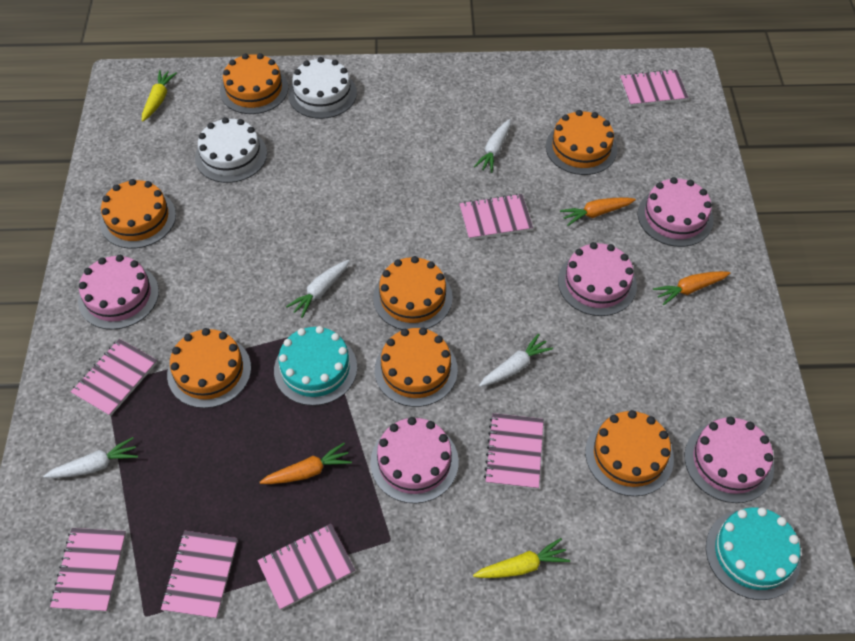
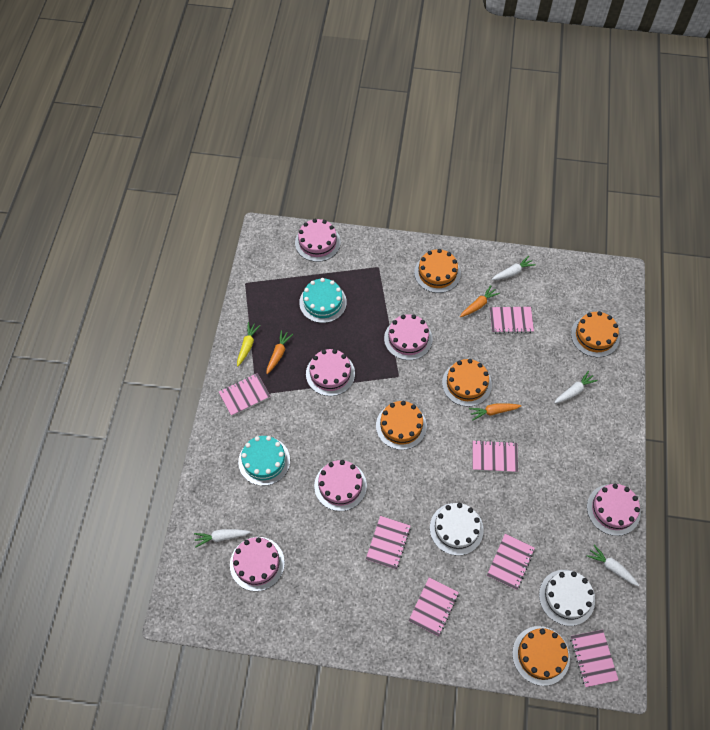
orange cake: [100,179,176,249] [167,328,251,408] [220,53,288,114] [373,256,453,330] [375,327,458,407] [546,110,617,175] [585,410,674,496] = 7 -> [376,401,427,450] [414,249,461,293] [442,359,492,407] [512,626,570,686] [571,311,620,357] = 5
pink cake: [78,255,159,330] [370,417,459,503] [558,242,637,316] [638,177,713,247] [685,417,774,503] = 5 -> [230,537,285,591] [295,219,341,262] [306,349,355,396] [314,460,367,511] [384,314,433,360] [587,484,641,536] = 6
yellow carrot: [142,70,177,122] [473,538,570,578] = 2 -> [237,322,261,366] = 1

